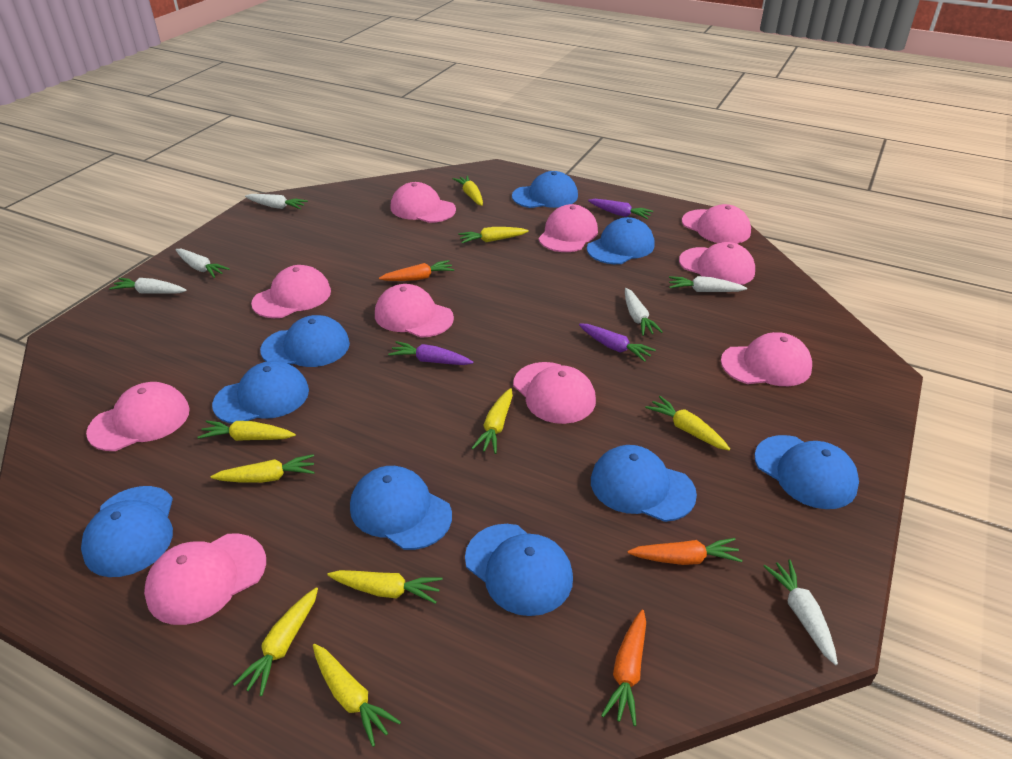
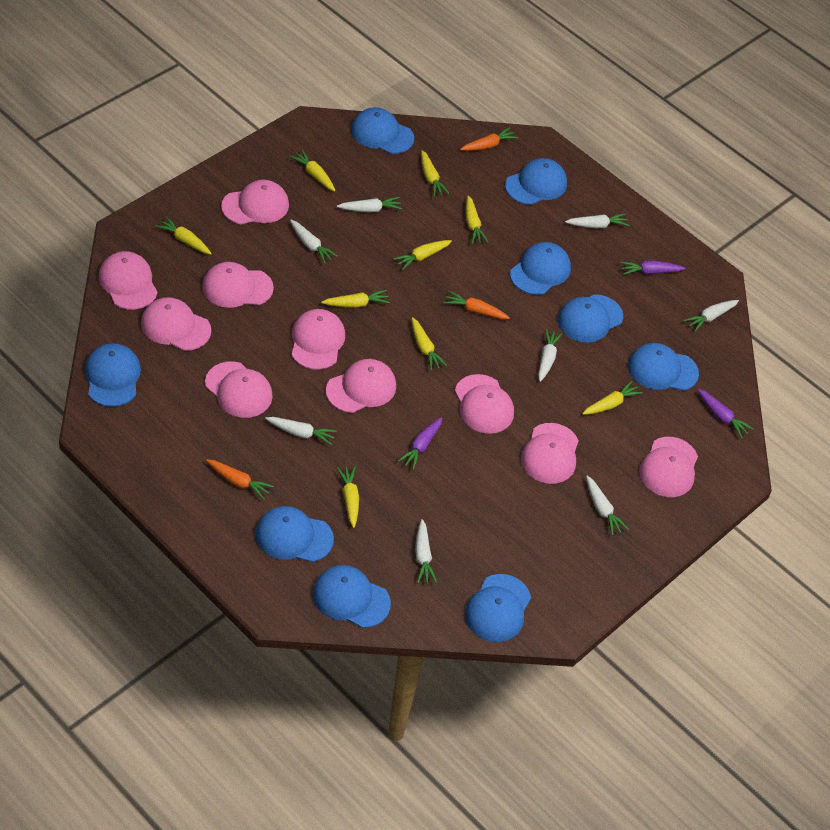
white carrot: [109,278,186,294] [176,249,230,278] [245,194,308,209] [625,288,663,336] [669,276,747,292] [763,560,838,665] = 6 -> [265,417,337,445] [290,220,338,264] [337,197,402,212] [415,519,437,584] [538,329,563,382] [565,213,629,228] [586,476,629,536] [683,300,739,332] = 8

